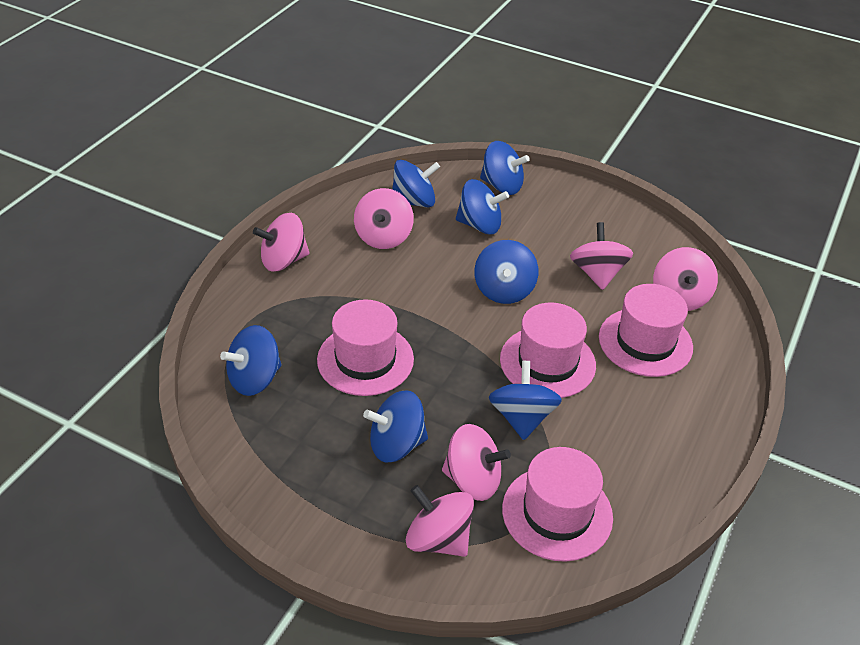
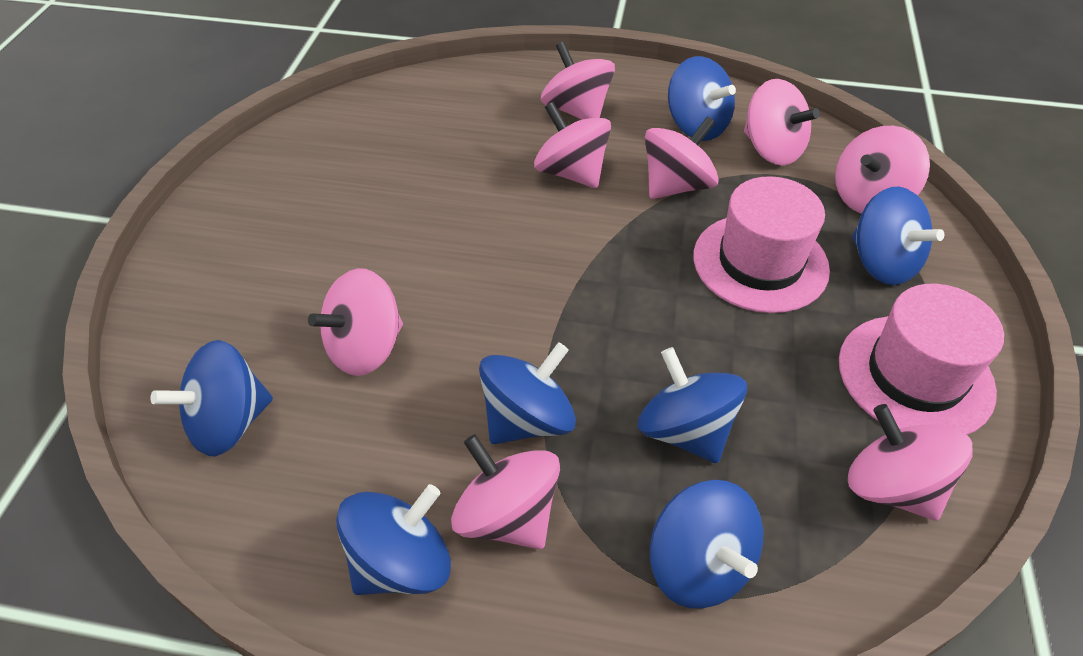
pink hat: [317,299,414,396] [500,302,596,398] [502,447,613,562] [599,284,693,377] = 4 -> [693,176,830,313] [839,284,1004,435] = 2
pink spinning top: [253,213,309,272] [354,188,414,249] [406,485,474,557] [442,424,511,501] [570,222,633,290] [653,247,718,311] = 6 -> [308,268,403,376] [451,434,560,549] [534,102,611,188] [541,41,615,120] [645,116,719,199] [744,79,820,166] [835,126,930,214] [848,404,972,521] = 8

